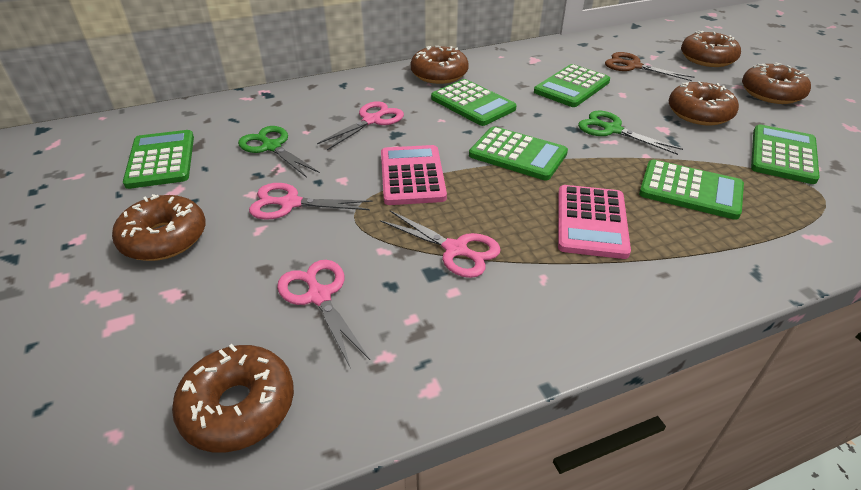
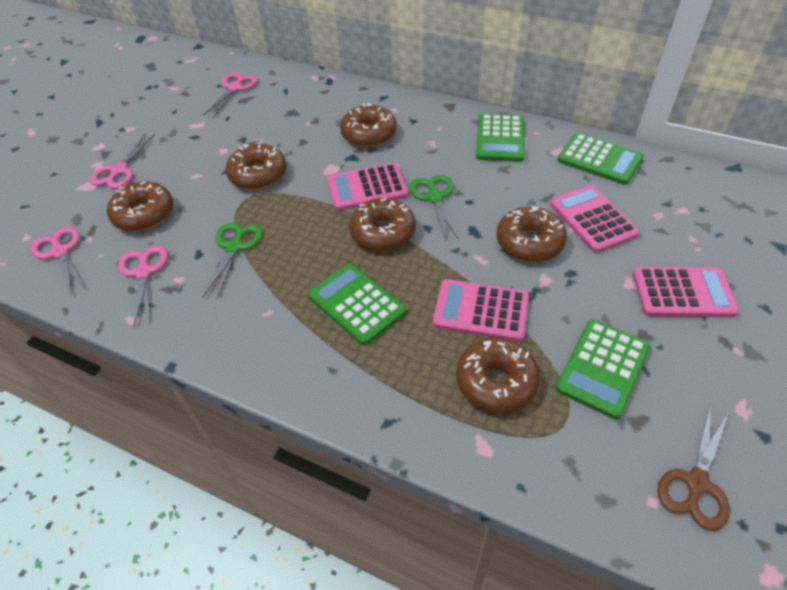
green calculator: [123,130,194,189] [431,79,517,126] [469,126,568,180] [534,64,610,107] [639,160,744,220] [751,124,820,184] = 6 -> [308,264,406,345] [476,114,525,162] [556,319,650,419] [558,133,644,185] = 4
pink calculator: [381,145,447,205] [558,185,631,259] = 2 -> [327,163,408,211] [433,279,529,342] [550,185,640,253] [633,267,739,317] = 4

